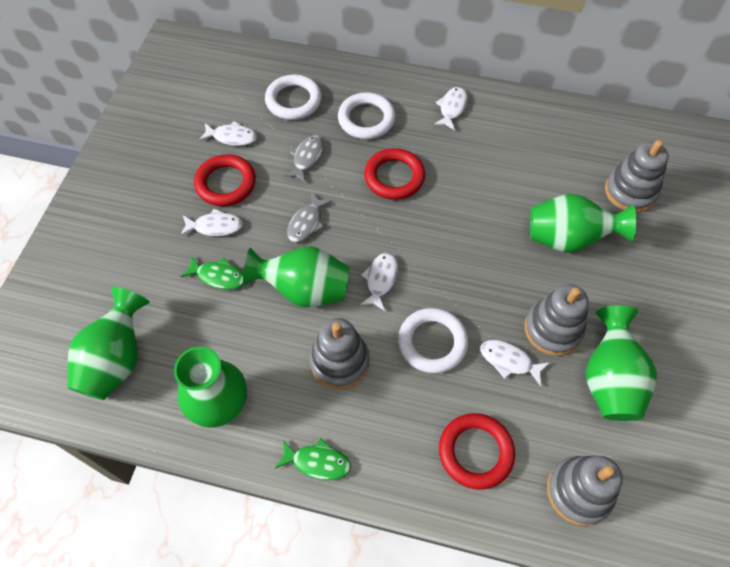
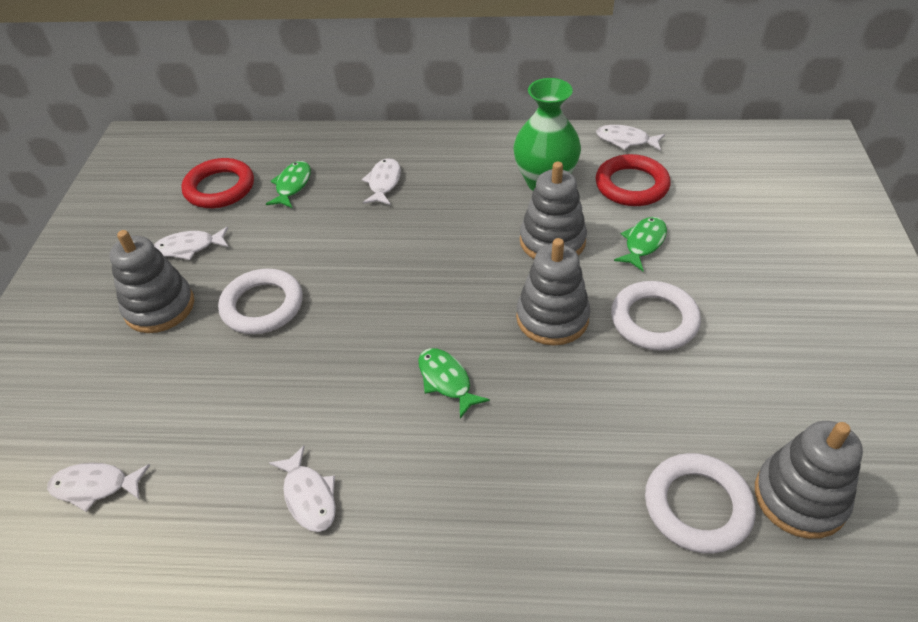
green fish: [181,256,243,290] [275,438,351,480] = 2 -> [266,161,311,208] [418,348,490,419] [614,217,667,271] = 3
green vase: [67,287,150,400] [174,346,247,428] [243,246,350,307] [530,194,636,253] [585,305,657,421] = 5 -> [513,78,581,191] = 1
grey fish: [284,135,324,183] [287,193,332,243] = 2 -> none = 0
red ring: [194,154,256,206] [364,148,425,200] [439,413,515,490] = 3 -> [181,158,254,208] [595,154,671,206] = 2

